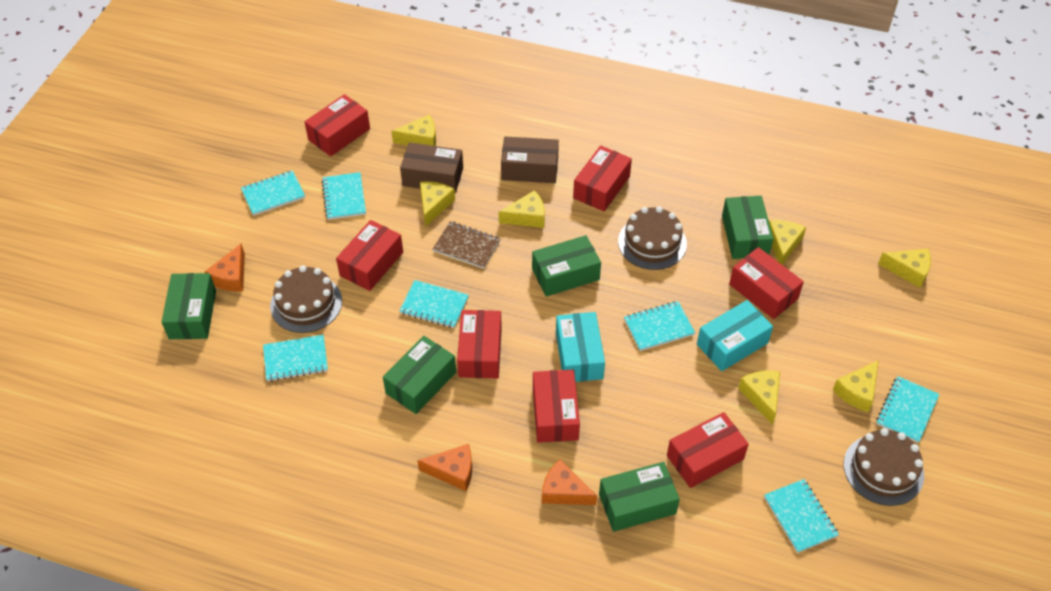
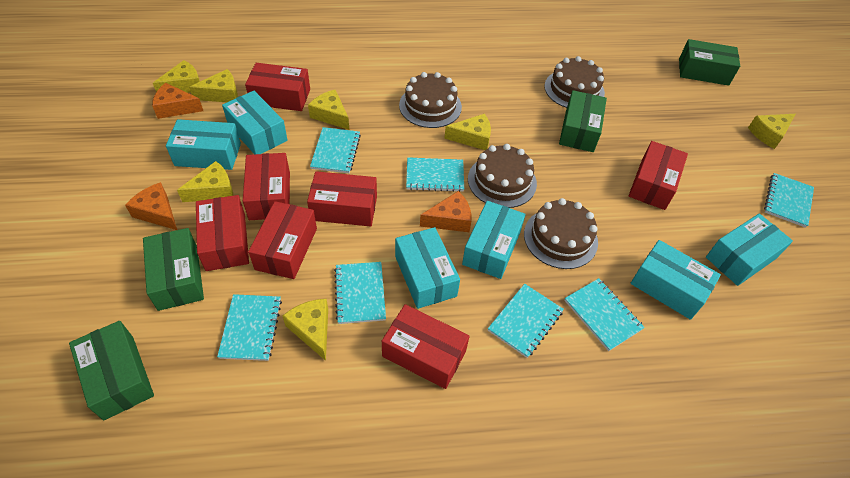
brown box: [400,143,463,193] [501,136,559,183] = 2 -> none = 0
brown cake: [270,265,342,333] [618,206,687,270] [844,428,924,506] = 3 -> [399,72,462,128] [468,144,537,208] [524,198,598,269] [544,56,605,108] = 4
brown notebook: [433,221,501,269] = 1 -> none = 0
green box: [162,273,216,339] [383,336,456,414] [532,235,601,297] [599,462,680,532] [722,196,773,259] = 5 -> [69,321,154,421] [143,228,204,311] [559,90,607,152] [679,39,740,86] = 4
turquoise box: [556,312,605,382] [697,300,773,371] = 2 -> [166,119,241,170] [222,91,288,154] [395,227,460,309] [462,201,526,279] [631,240,721,320] [706,214,793,286] = 6

